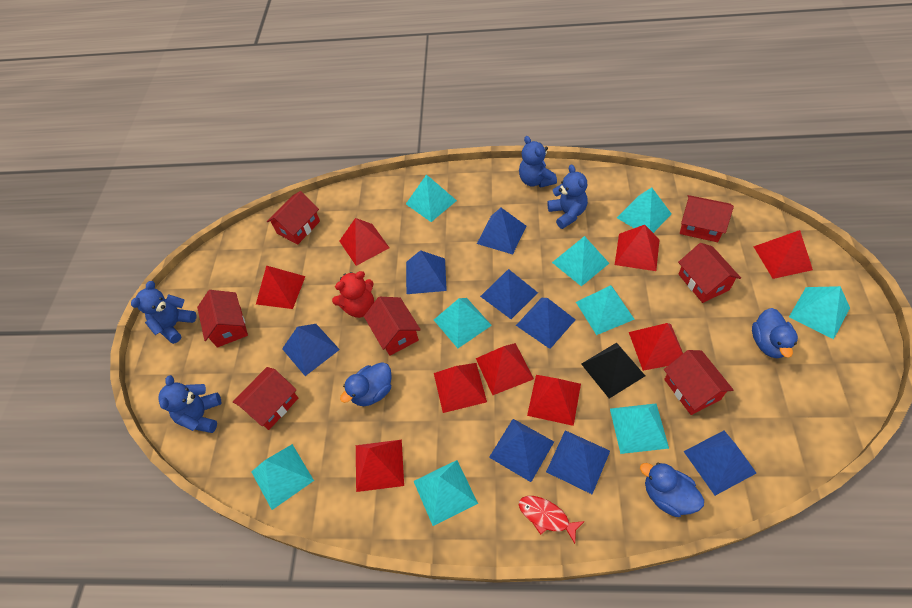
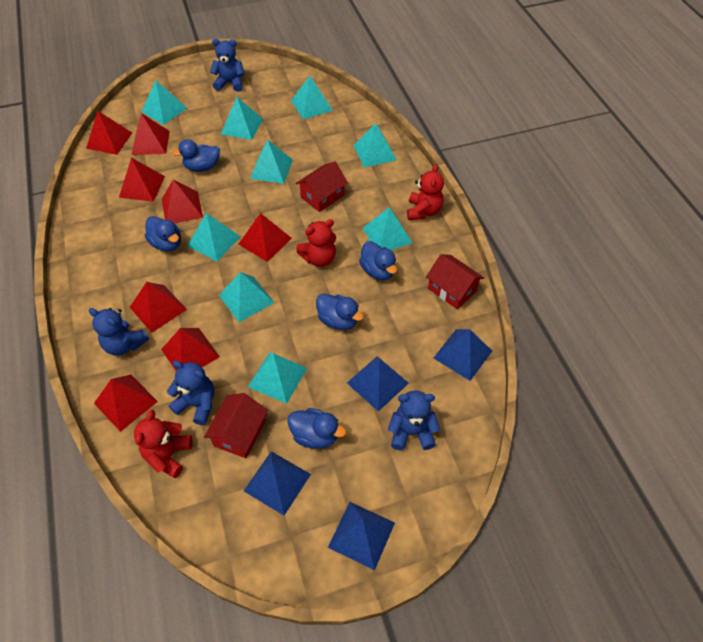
black pyramid: [581,343,645,399] = 1 -> none = 0
blue duck: [340,362,392,406] [640,463,704,517] [752,308,798,358] = 3 -> [145,216,181,251] [172,139,220,172] [287,408,346,449] [316,294,364,330] [359,241,397,280] = 5
blue pyramid: [282,324,340,376] [406,250,447,294] [477,208,526,255] [480,269,538,319] [489,419,554,482] [516,298,576,349] [546,430,610,494] [683,431,756,496] = 8 -> [244,451,311,515] [328,502,395,570] [347,356,409,412] [434,329,492,381] = 4
red fish: [519,496,585,544] = 1 -> none = 0
red house: [197,290,248,348] [233,367,298,430] [267,191,320,245] [364,297,421,356] [664,350,733,415] [678,243,741,303] [680,195,734,242] = 7 -> [204,393,268,458] [296,161,348,212] [426,254,484,309] = 3
red pyramid: [256,265,306,309] [340,218,389,266] [356,440,404,492] [434,363,487,413] [476,343,534,395] [527,375,581,426] [615,225,660,271] [629,323,683,371] [753,230,813,279] = 9 -> [86,111,132,155] [94,375,158,432] [119,158,165,202] [130,282,187,332] [132,113,170,155] [161,328,220,371] [162,179,203,223] [238,213,292,262] = 8
red teddy bear: [332,271,374,318] = 1 -> [134,410,192,478] [296,219,336,267] [407,164,444,220] = 3

